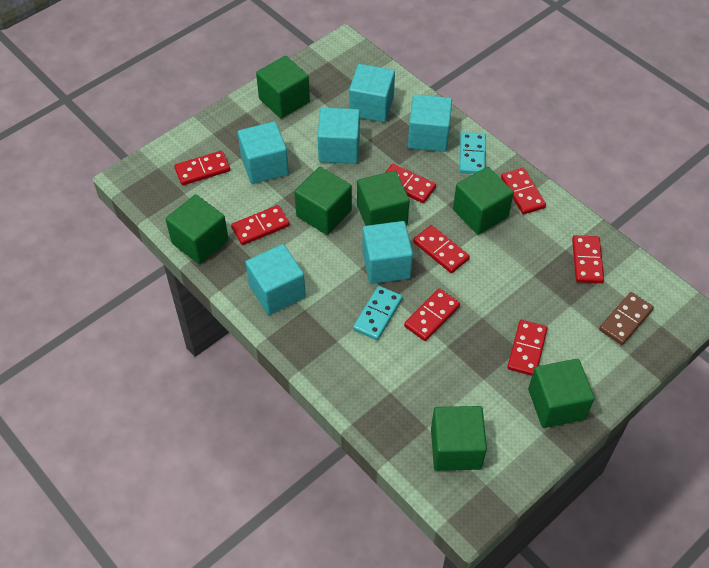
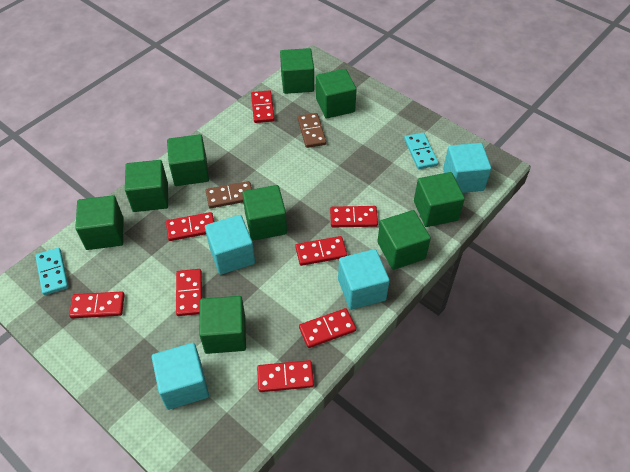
brown domino: [599,292,654,345] = 1 -> [206,181,252,208] [298,113,326,148] = 2
green cube: [166,194,229,264] [256,56,310,119] [294,167,352,235] [357,171,409,226] [431,406,487,471] [453,167,514,235] [528,359,595,428] = 7 -> [75,195,123,250] [125,160,168,212] [167,134,209,186] [199,296,246,354] [242,185,287,241] [280,48,314,94] [316,69,357,119] [377,210,431,270] [414,172,465,227] = 9
turquoise cube: [238,122,289,184] [245,244,306,315] [317,108,360,164] [349,64,395,122] [363,221,413,284] [408,94,452,152] = 6 -> [152,343,209,410] [205,215,255,275] [338,249,390,310] [443,143,491,193] = 4

